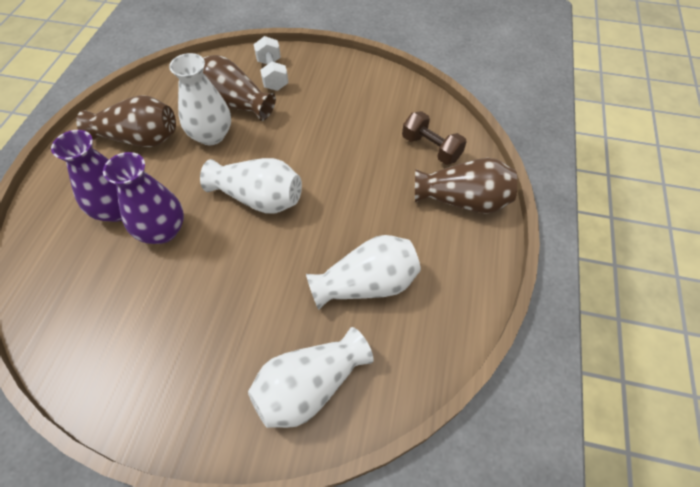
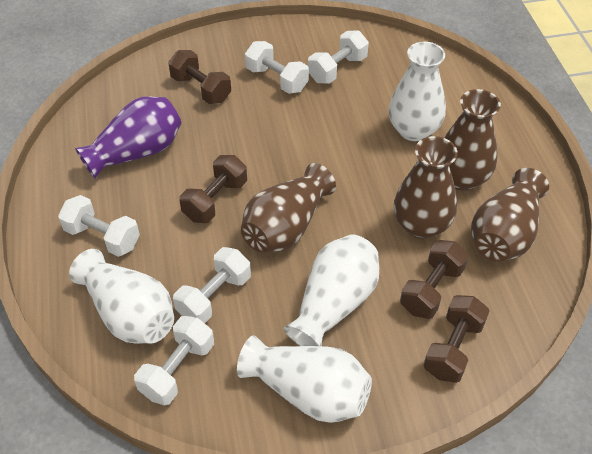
brown dumbbell: [402,111,467,165] = 1 -> [168,50,231,104] [179,155,247,223] [400,240,468,319] [423,295,490,383] = 4
brown vase: [76,95,176,147] [203,55,276,121] [415,158,517,213] = 3 -> [241,163,336,253] [394,136,458,239] [444,89,501,191] [471,168,549,262] = 4
purple vase: [51,130,122,222] [103,152,184,244] = 2 -> [75,96,181,179] = 1
white dumbbell: [254,36,289,91] = 1 -> [58,195,140,257] [134,316,214,405] [173,247,251,323] [245,41,309,94] [308,30,369,84] = 5

